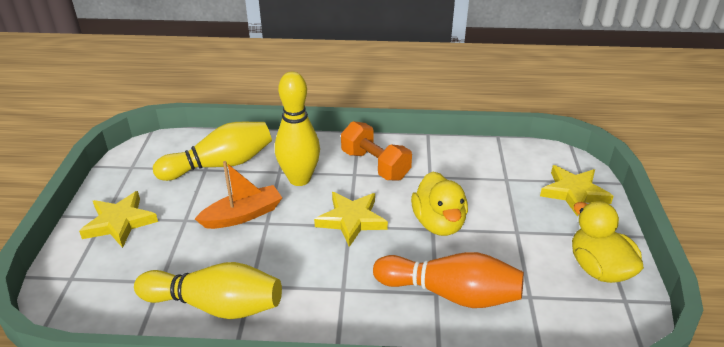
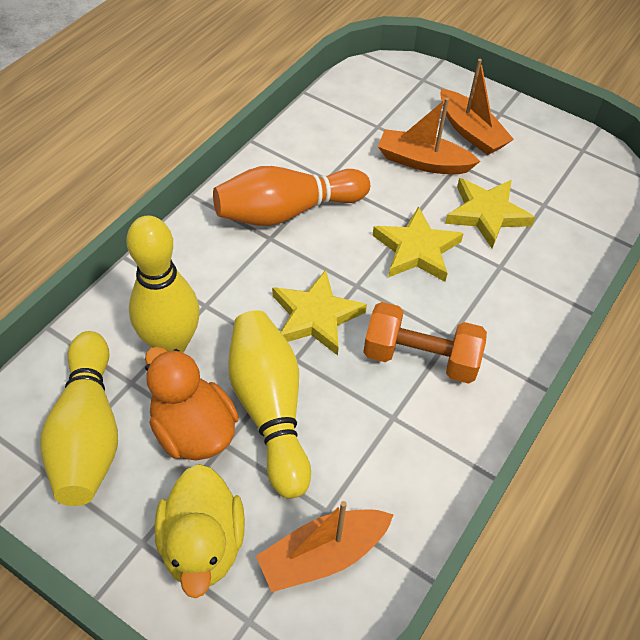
orange boat: [195,161,282,229] = 1 -> [256,501,394,592] [378,98,480,174] [440,59,514,155] = 3
orange duck: none = 0 -> [145,347,239,460] = 1
yellow duck: [411,171,468,236] [572,201,644,283] = 2 -> [155,464,245,598] = 1

